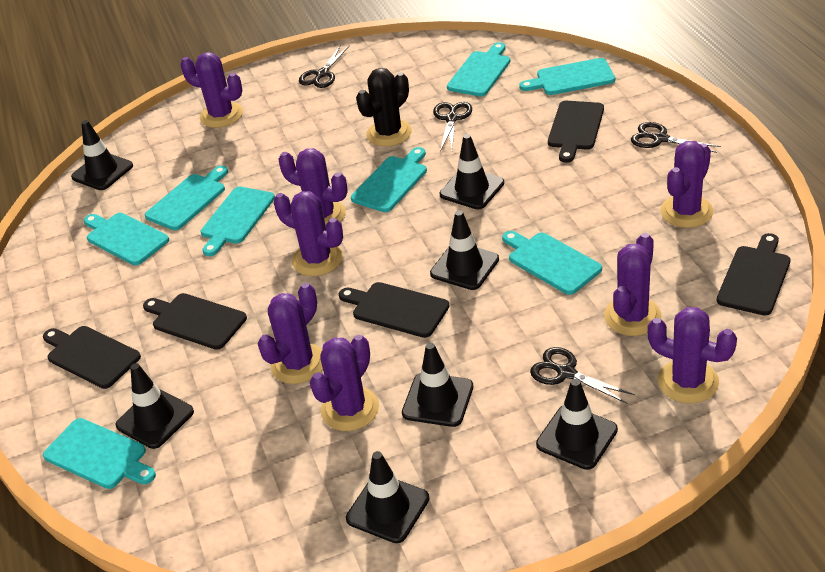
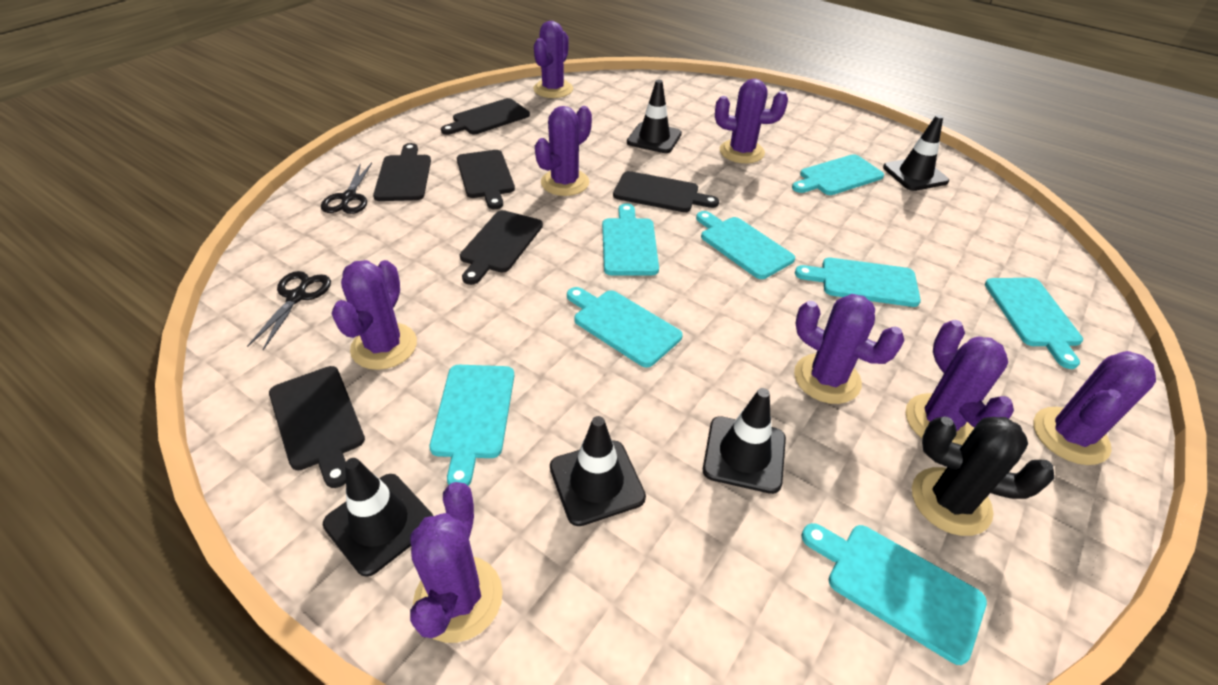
black cutting board: [43,326,141,389] [143,293,247,350] [339,282,449,338] [548,101,604,163] [717,233,791,316] = 5 -> [269,366,365,488] [373,143,431,201] [441,98,530,135] [457,150,515,209] [460,210,543,285] [613,171,719,212] = 6
black scissors: [299,45,350,88] [433,102,472,151] [530,347,635,404] [631,122,721,153] = 4 -> [247,271,331,350] [321,163,372,214] = 2
black traffic cone: [71,120,133,190] [115,363,194,449] [346,451,429,543] [402,343,473,427] [430,210,499,290] [439,134,504,209] [536,379,618,470] = 7 -> [323,458,433,577] [550,416,646,526] [627,80,682,153] [703,388,786,494] [883,115,949,191] = 5

